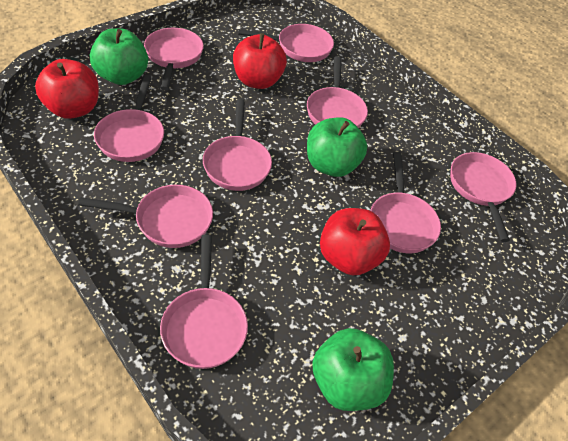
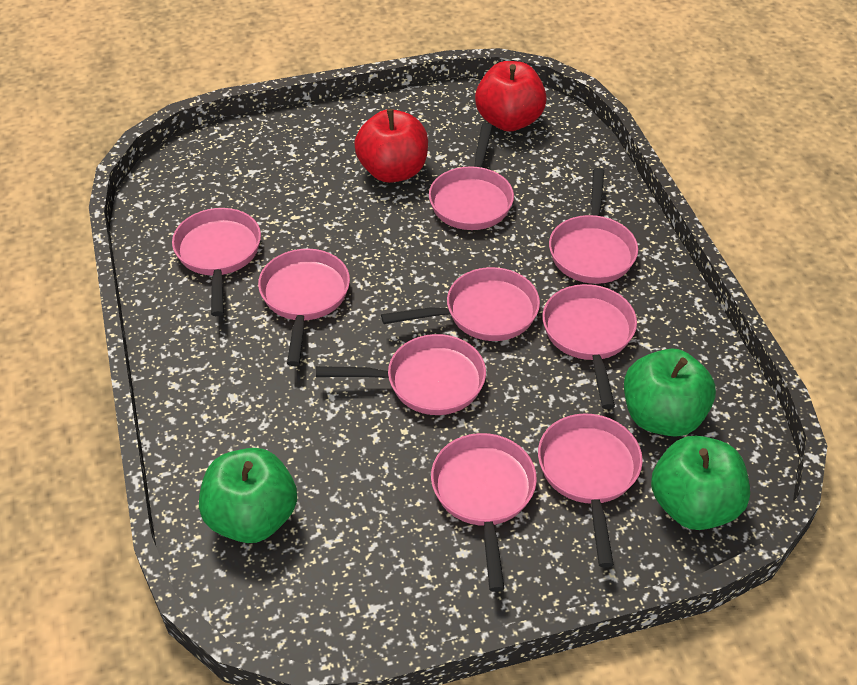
red apple: [35,59,99,119] [233,33,287,89] [320,208,390,275] = 3 -> [354,109,428,183] [475,61,547,132] = 2

